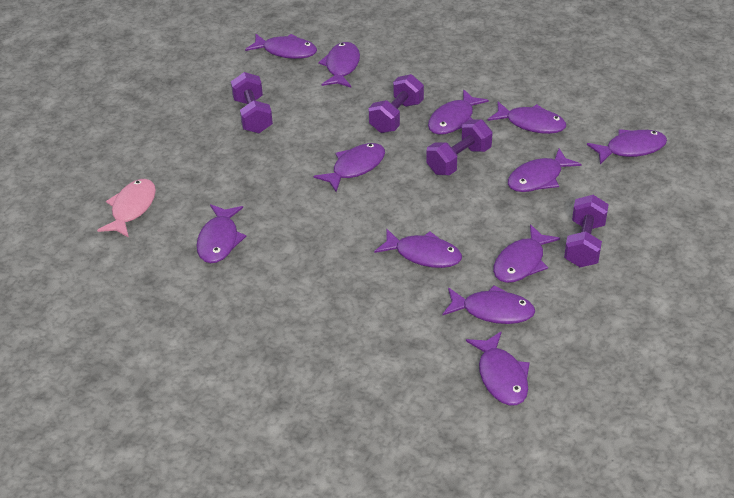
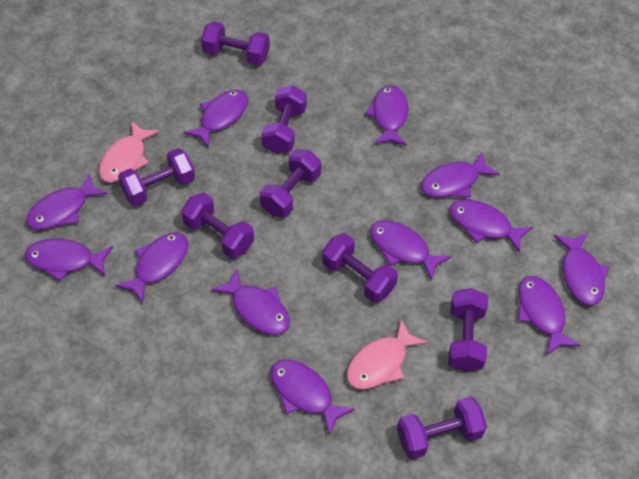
pink fish: [97,179,156,238] = 1 -> [99,121,160,183] [346,319,427,389] = 2
purple dumbbell: [231,72,273,133] [368,74,424,133] [426,119,493,175] [564,195,609,267] = 4 -> [118,148,195,206] [181,192,254,259] [201,21,270,66] [259,149,321,218] [262,85,307,154] [322,233,398,303] [397,397,487,460] [448,288,488,372] = 8

